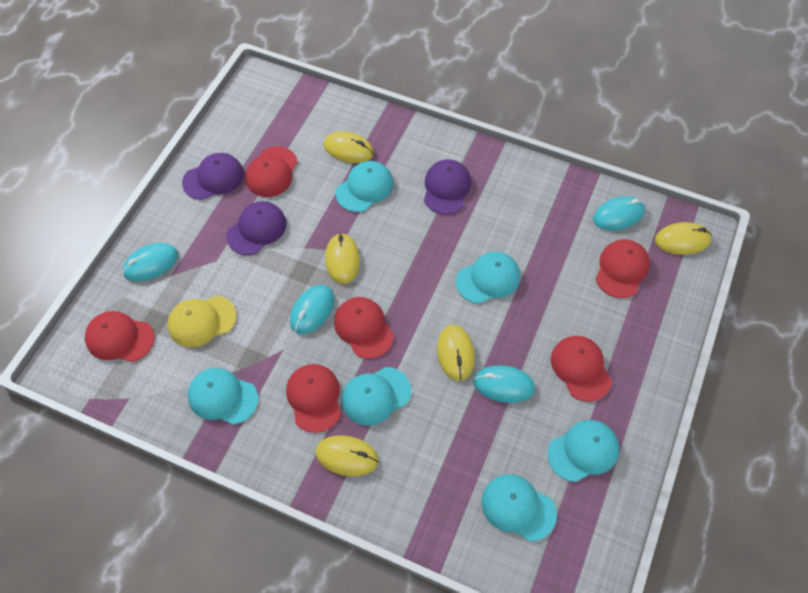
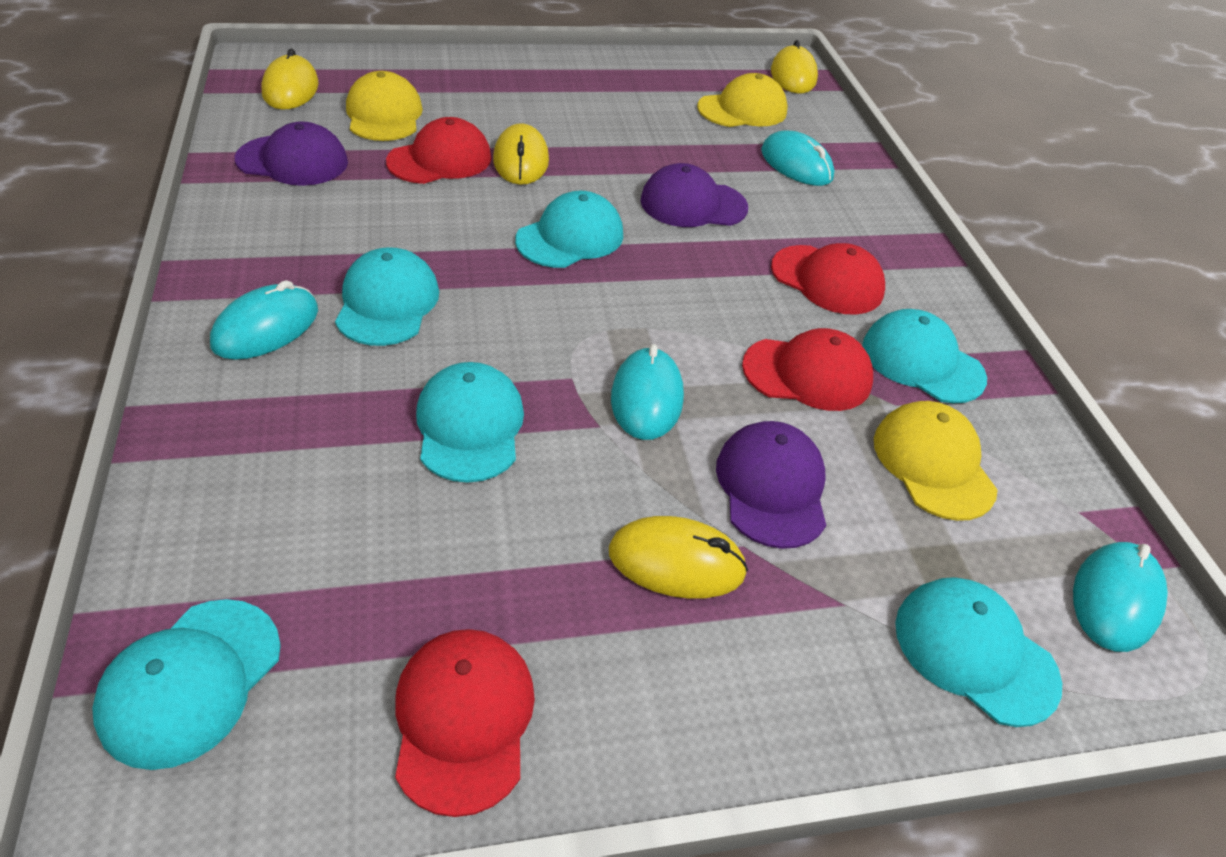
red cap: [85,311,155,362] [246,146,298,197] [286,364,341,433] [334,297,394,359] [551,336,612,402] [595,239,650,298] = 6 -> [386,117,492,184] [395,629,535,817] [742,328,873,411] [771,243,885,315] = 4
yellow cap: [168,296,237,347] = 1 -> [346,71,423,141] [697,73,788,127] [874,401,997,521] = 3
yellow mouse: [315,435,379,476] [323,131,374,163] [325,233,360,284] [437,325,475,381] [655,222,712,255] = 5 -> [261,48,319,109] [493,123,549,185] [609,516,748,599] [771,40,818,93] = 4

